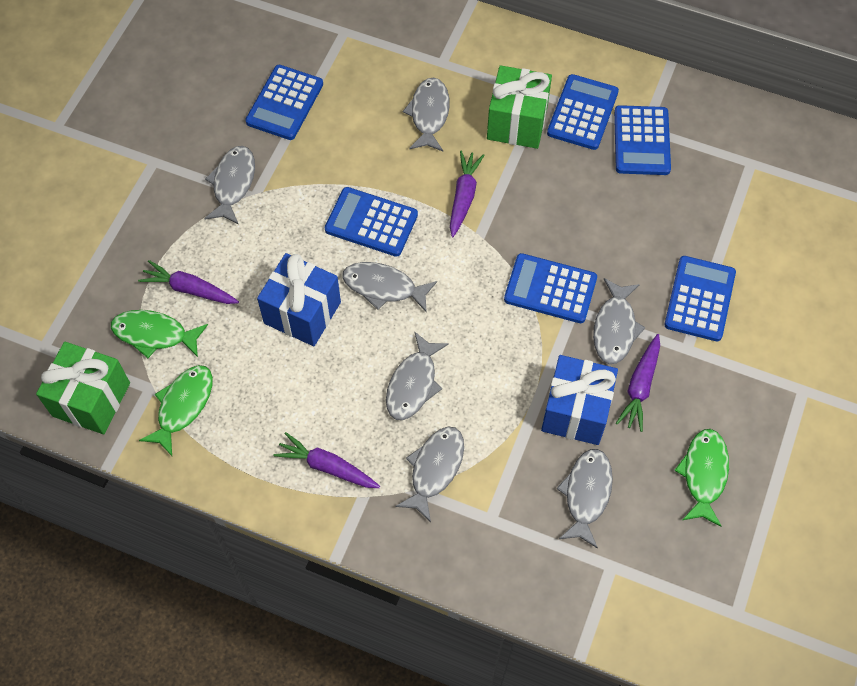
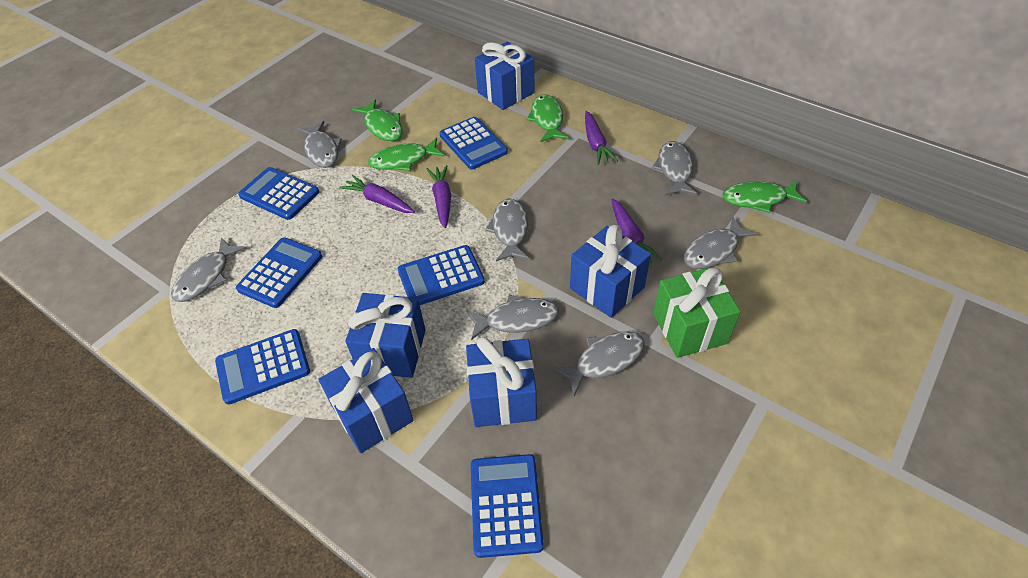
blue gift: [257,253,341,346] [541,355,618,445] = 2 -> [318,348,414,453] [345,293,426,378] [466,337,537,427] [475,41,535,110] [570,224,651,318] = 5
green fish: [111,310,208,358] [139,365,213,456] [674,429,729,527] = 3 -> [352,99,403,141] [368,138,444,171] [526,94,568,142] [723,180,807,213] = 4
green gift: [36,342,130,434] [487,65,552,149] = 2 -> [653,267,741,358] = 1

